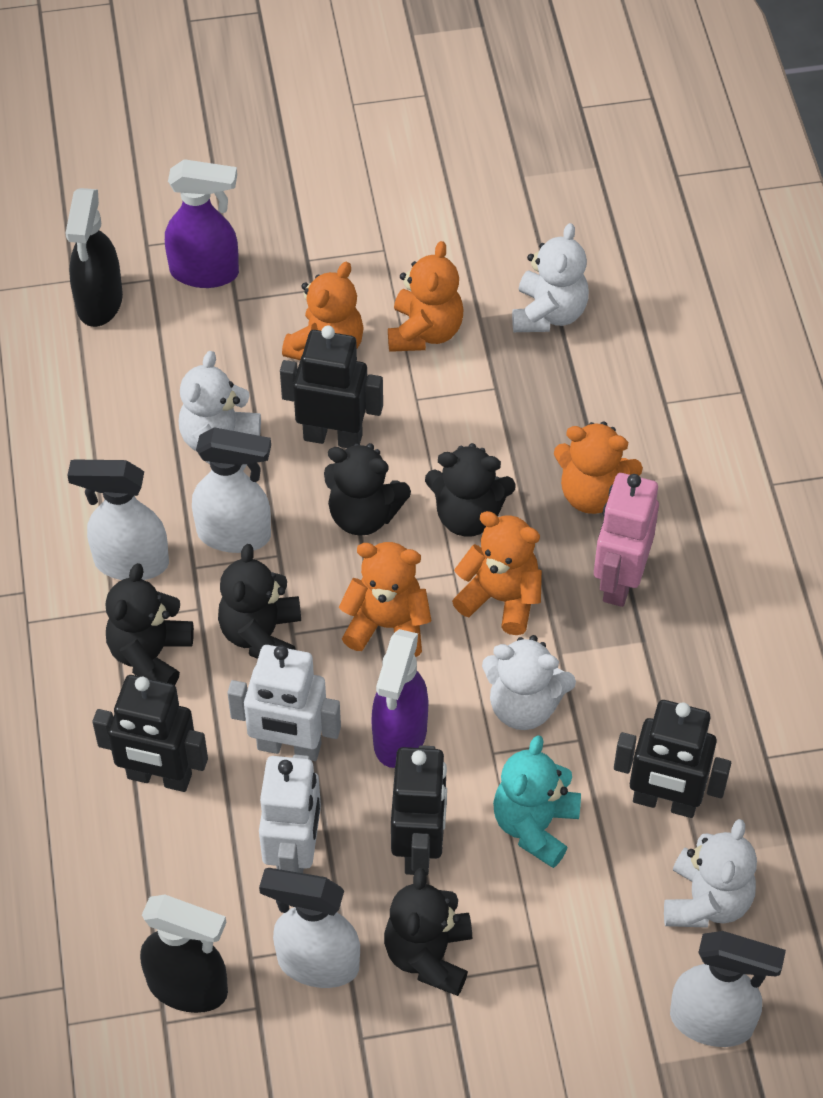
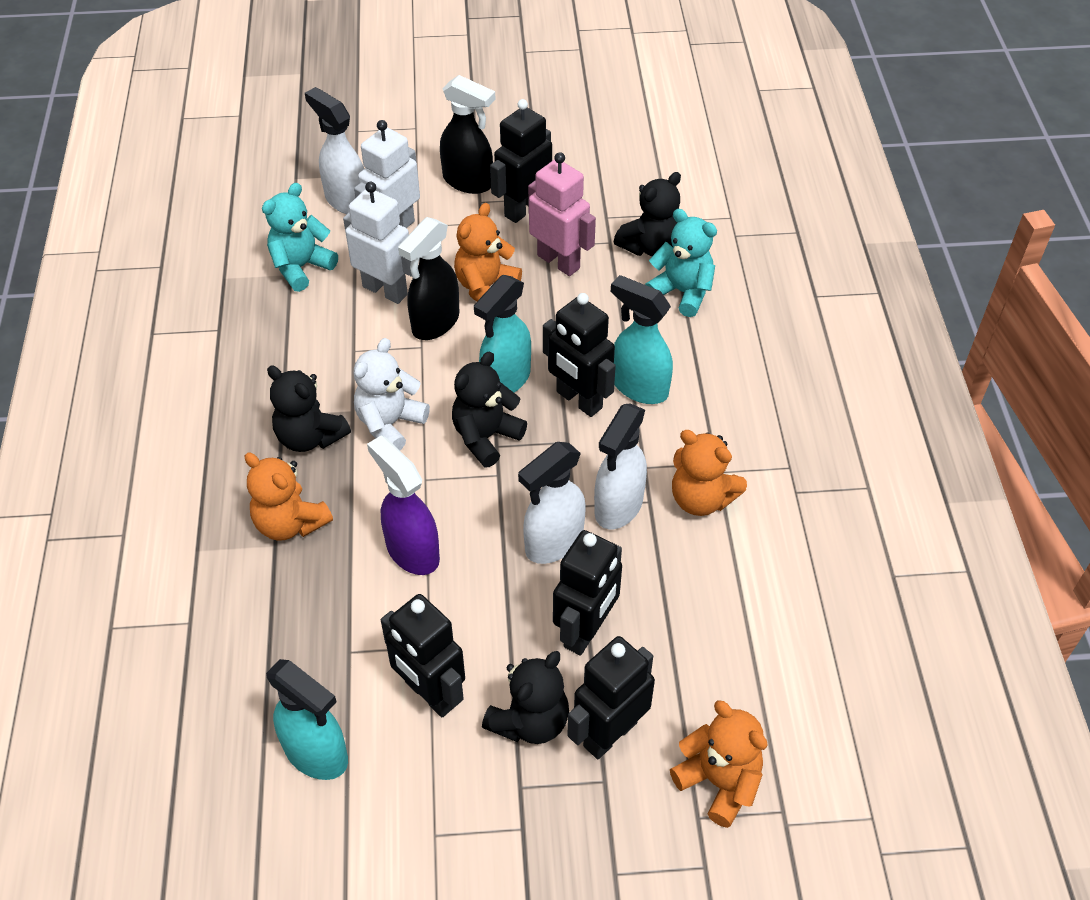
black robot: [92,675,208,792] [280,325,383,448] [391,745,447,876] [614,700,731,818] = 4 -> [381,594,465,718] [490,99,552,223] [543,293,616,417] [553,530,622,655] [567,636,655,759] = 5
black teddy bear: [105,563,194,685] [218,544,301,659] [324,443,411,536] [384,868,472,996] [425,443,516,537] = 5 -> [267,365,351,452] [452,352,527,467] [482,651,569,744] [614,172,681,256] = 4
orange teddy bear: [282,262,364,360] [338,542,432,657] [388,241,463,352] [452,511,542,635] [554,421,643,514] = 5 -> [245,453,333,541] [454,203,522,302] [670,700,768,828] [672,430,747,516] = 4
purple spray bottle: [165,159,239,288] [371,629,429,768] = 2 -> [367,435,440,575] = 1
turquoise spray bottle: none = 0 -> [266,659,348,780] [474,275,531,392] [611,275,673,404] = 3
turquoise teddy bear: [493,735,581,868] = 1 -> [262,183,338,292] [645,209,717,317] = 2
white spray bottle: [67,460,169,580] [192,427,271,553] [259,868,360,988] [670,931,786,1047] = 4 -> [305,87,364,214] [518,442,586,564] [594,403,647,529] = 3
white teddy bear: [179,351,261,471] [482,635,576,730] [512,223,589,332] [664,819,757,928] = 4 -> [354,338,430,450] = 1

